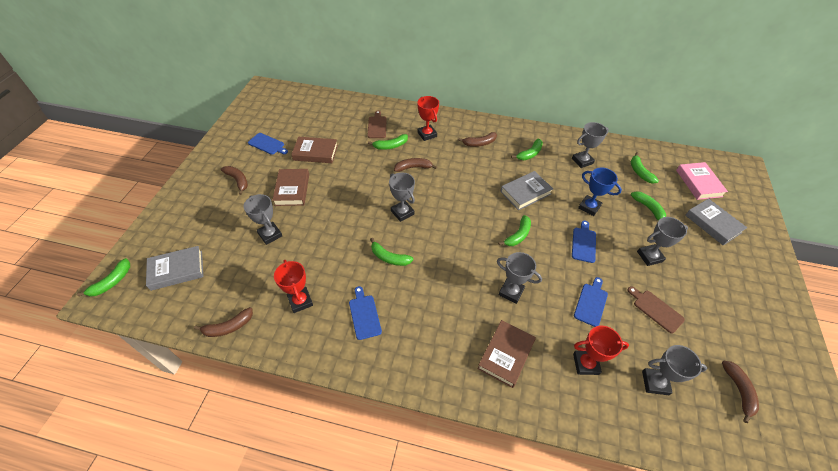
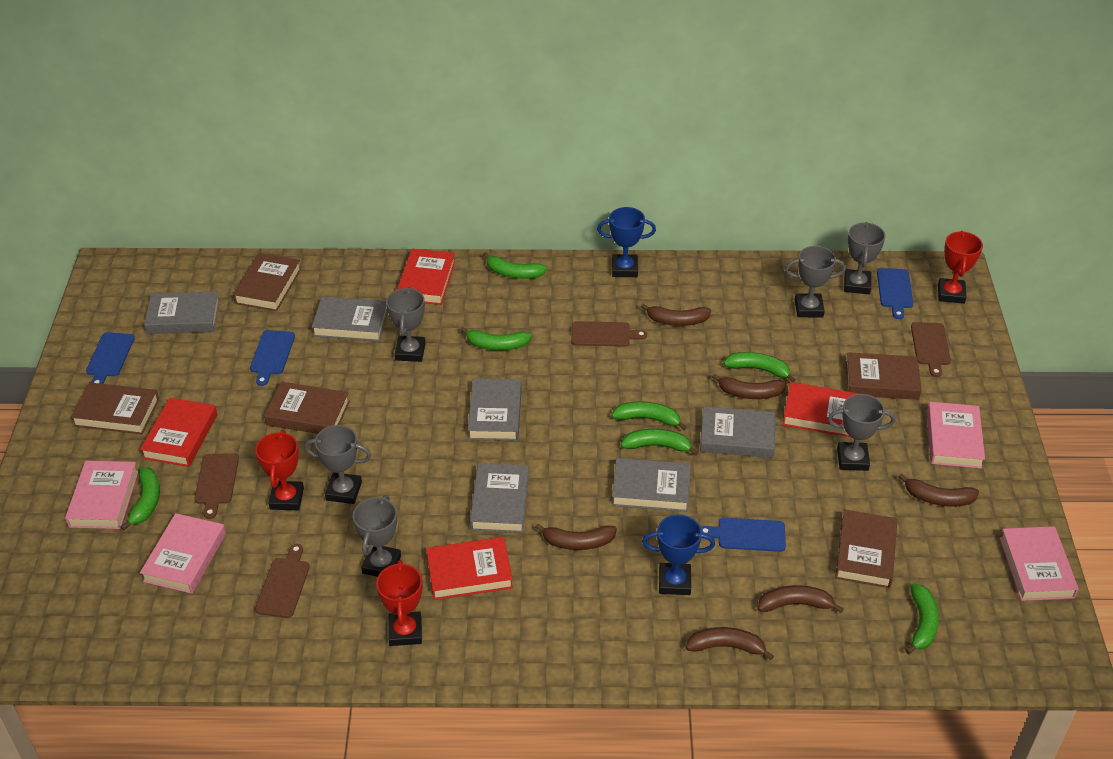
blue trophy: [578,167,622,216] = 1 -> [597,207,656,277] [642,514,715,595] = 2
brown banana: [194,307,253,337] [221,166,248,195] [394,158,437,172] [458,132,497,147] [722,361,759,423] = 5 -> [535,523,617,550] [641,304,711,326] [685,627,774,660] [712,373,787,399] [758,585,844,613] [898,473,979,506] = 6
brown book: [272,169,309,206] [291,137,338,163] [477,320,536,388] = 3 -> [71,382,159,434] [233,253,301,311] [264,382,350,434] [835,509,897,588] [845,352,922,400] = 5
brown cutting board: [367,111,387,138] [627,286,685,333] = 2 -> [195,453,239,519] [255,544,310,618] [571,321,647,347] [911,322,951,377] = 4
grey book: [146,246,203,291] [500,171,553,210] [685,198,747,245] = 3 -> [144,292,220,334] [312,296,388,341] [468,379,522,441] [470,463,529,533] [612,458,691,512] [700,406,776,458] = 6
pink book: [676,162,728,200] = 1 -> [65,461,139,529] [140,513,226,594] [927,402,985,469] [1000,526,1079,601] = 4
red book: none = 0 -> [140,398,217,467] [397,249,455,305] [426,537,513,600] [783,382,860,437] = 4

